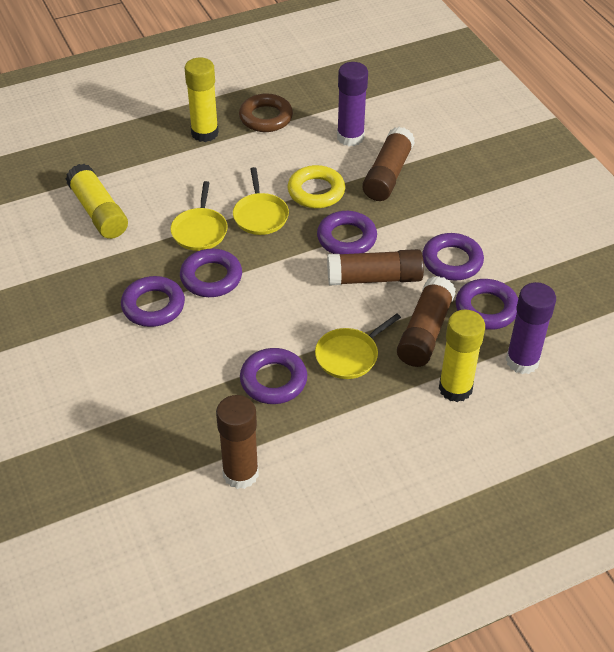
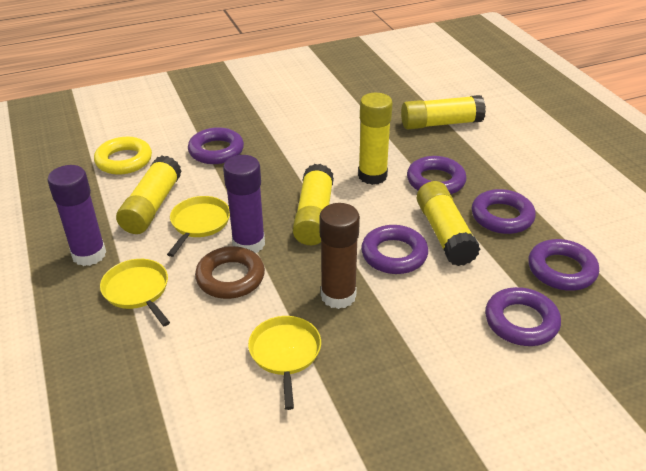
brown glue stick: [216,395,259,489] [327,249,424,286] [362,127,415,201] [397,276,456,367] = 4 -> [319,203,360,309] = 1
yellow glue stick: [66,164,128,239] [185,57,219,142] [439,310,485,402] = 3 -> [116,156,182,234] [293,164,334,245] [358,93,393,185] [401,95,486,130] [417,181,480,266] = 5

